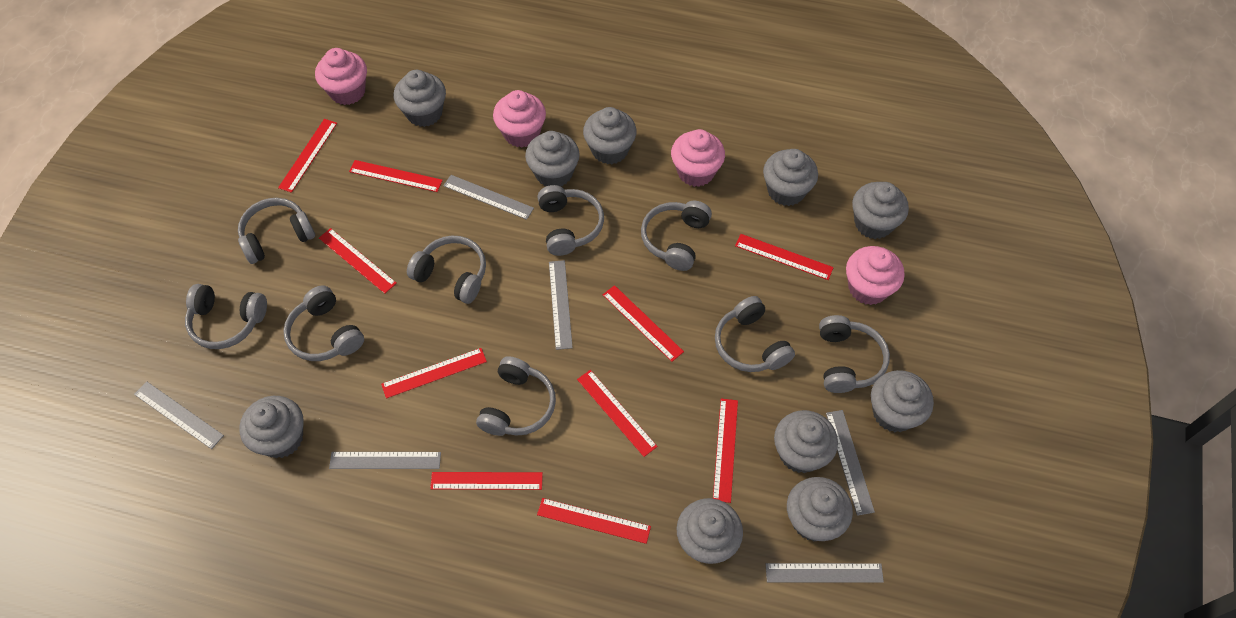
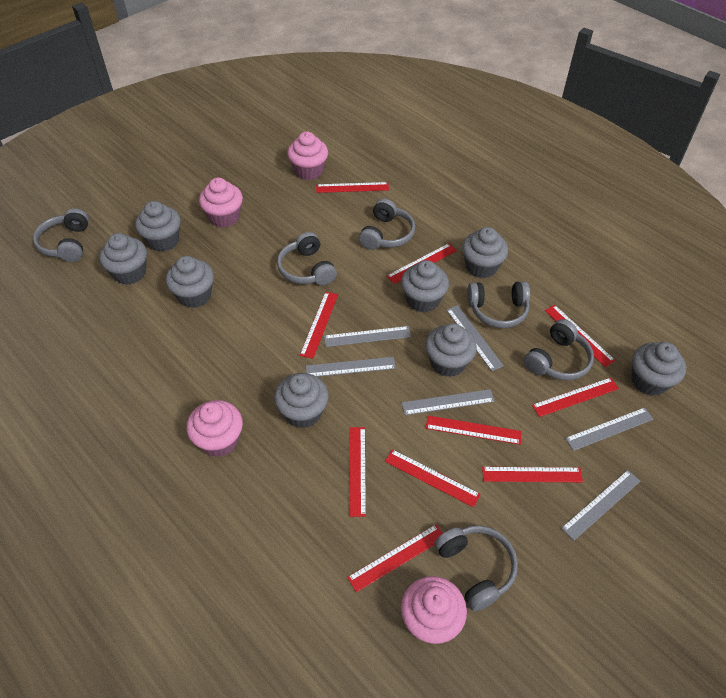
grey cupcake: [239,396,304,458] [394,70,446,127] [525,131,580,186] [583,107,636,164] [676,498,743,564] [763,149,818,206] [774,410,838,473] [787,477,853,542] [852,182,909,239] [871,370,934,432] = 10 -> [99,233,147,285] [135,201,181,252] [166,256,214,308] [274,373,329,428] [401,260,449,313] [425,323,477,377] [462,227,508,278] [631,342,686,396] = 8
grey headphones: [185,284,267,349] [238,198,315,264] [283,285,364,361] [407,236,486,304] [476,356,556,436] [537,185,604,256] [641,201,712,271] [715,296,795,372] [819,315,890,393] = 9 -> [33,208,89,262] [277,232,337,285] [359,199,415,250] [434,525,518,611] [467,281,530,328] [524,319,594,381] = 6

